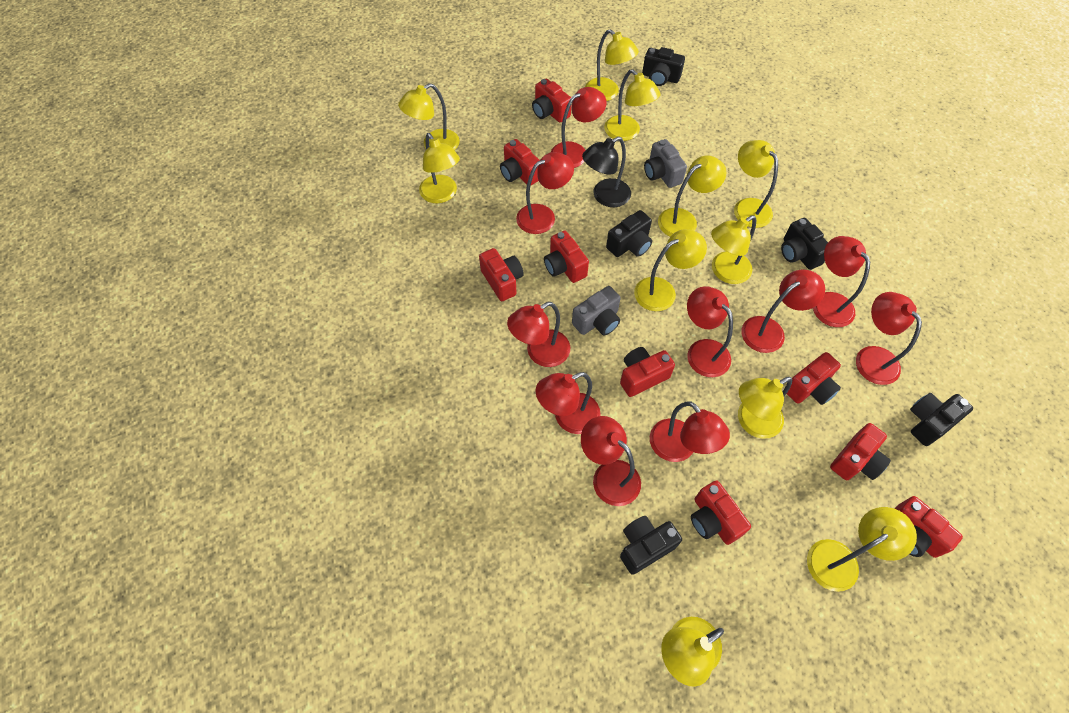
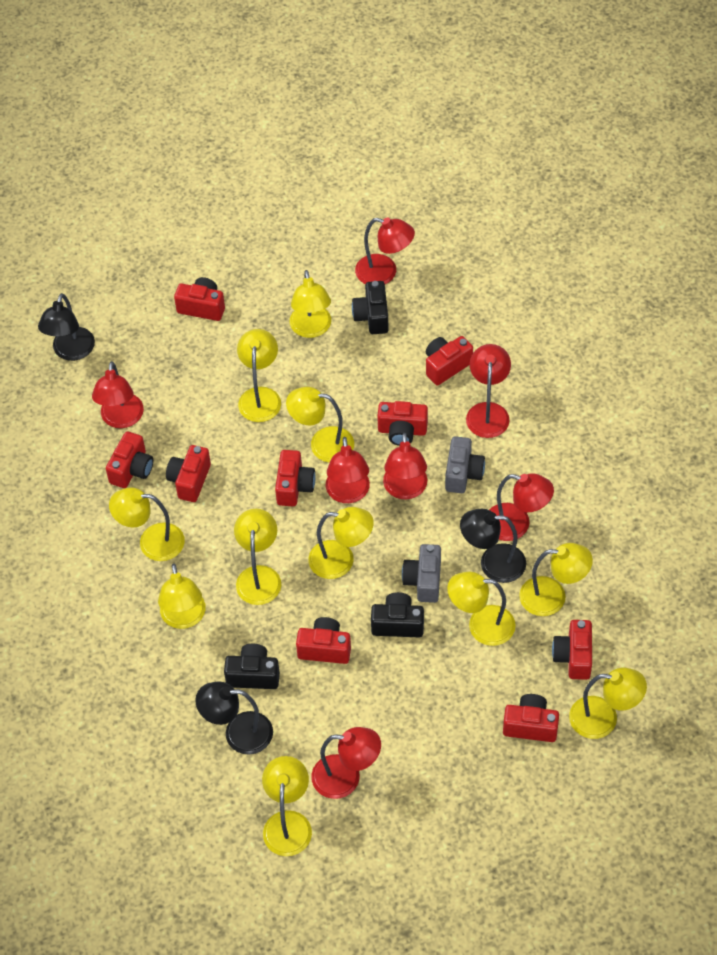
black camera: [606,210,652,257] [620,516,682,575] [642,47,685,86] [781,218,828,270] [910,393,973,446] = 5 -> [224,644,280,689] [352,281,389,334] [371,592,424,637] = 3
black lamp: [582,137,631,207] = 1 -> [38,293,95,361] [195,681,273,755] [460,509,526,583] = 3
red lamp: [507,302,570,367] [516,152,574,234] [536,372,600,434] [551,87,607,168] [581,416,641,506] [650,401,730,462] [687,286,733,377] [741,269,825,353] [813,236,870,327] [856,292,922,385] = 10 -> [92,361,144,428] [311,727,381,799] [326,437,370,503] [355,218,415,284] [383,433,427,499] [466,344,511,438] [490,473,554,541] = 7

